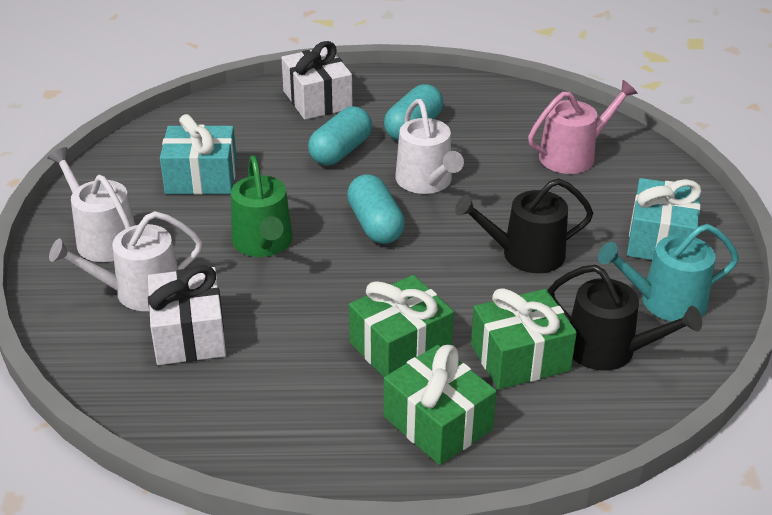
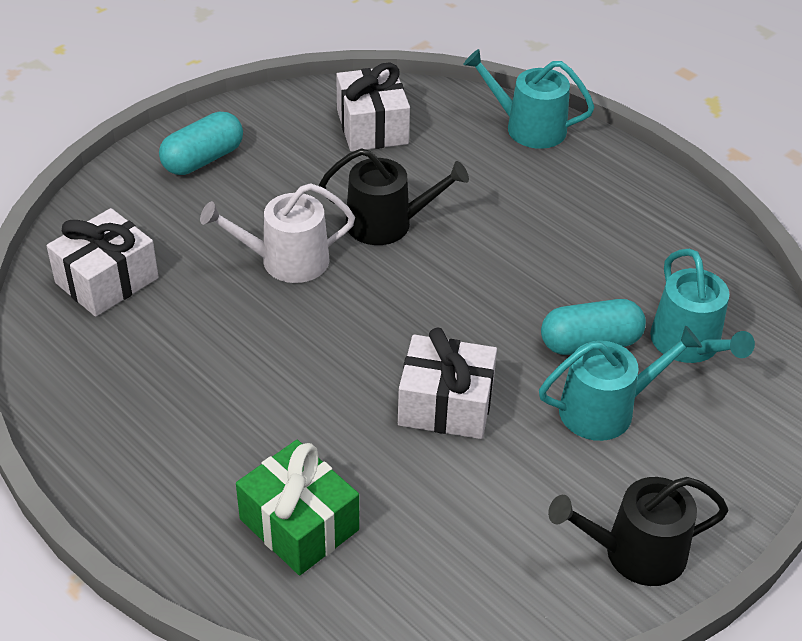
green gift: [349,275,454,377] [383,345,497,465] [471,288,577,389] = 3 -> [236,440,359,575] = 1
green watering can: [231,155,293,257] = 1 -> none = 0
pink watering can: [528,80,638,174] = 1 -> none = 0
turquoise capsule: [308,106,372,165] [347,174,405,244] [384,84,443,141] = 3 -> [159,112,243,175] [541,299,646,355] = 2
turquoise gift: [160,114,237,195] [627,178,702,260] = 2 -> none = 0
turquoise watering can: [598,224,739,321] = 1 -> [464,49,595,149] [539,325,702,441] [650,248,755,363] = 3
white gift: [148,265,226,365] [281,41,352,120] = 2 -> [46,208,159,317] [336,63,410,151] [398,327,497,439] = 3
white watering can: [47,147,135,262] [49,211,202,311] [395,99,464,194] = 3 -> [200,183,355,283] = 1

